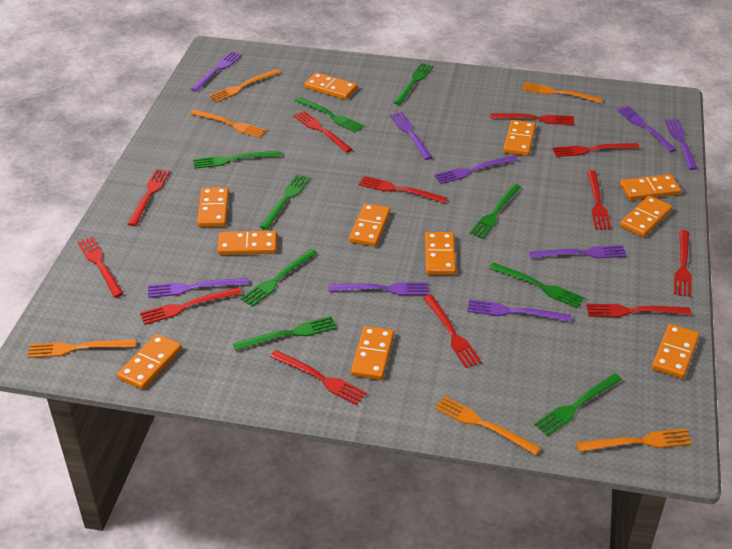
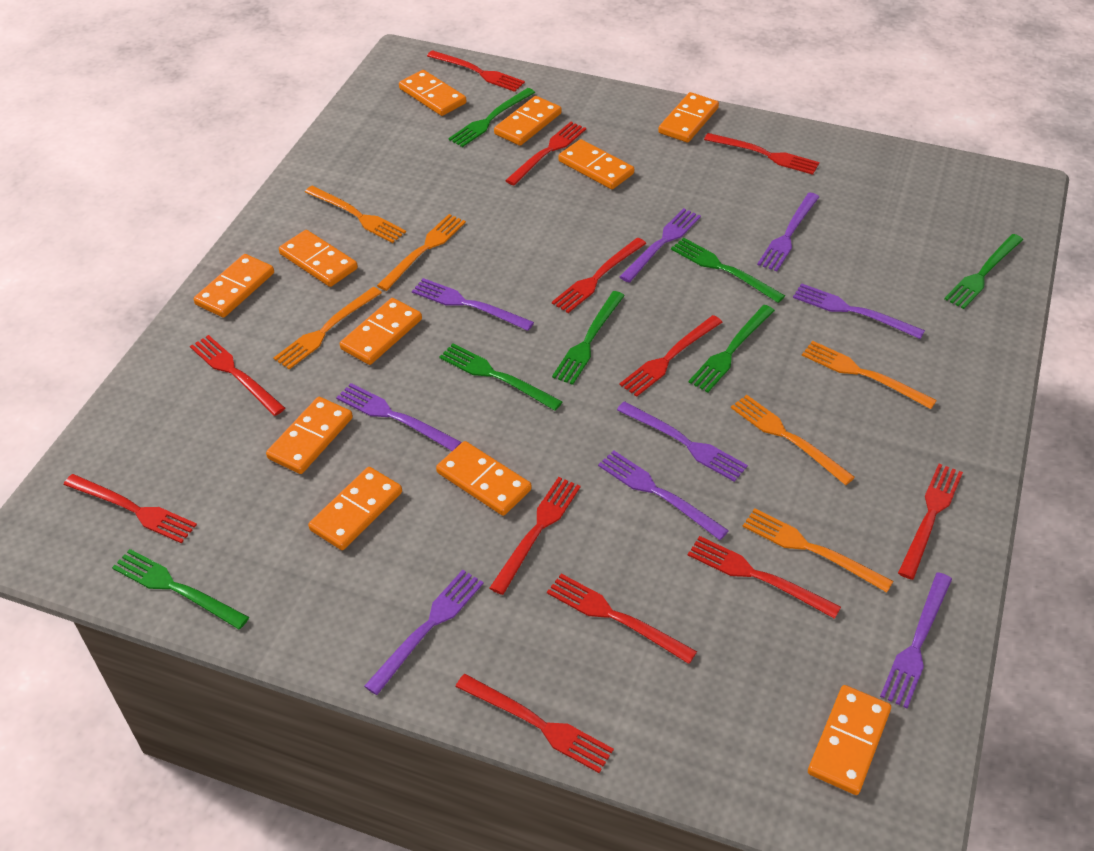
green fork: [193,151,281,169] [233,316,337,351] [240,249,317,307] [260,174,310,230] [294,97,364,133] [393,63,433,105] [469,184,521,239] [489,262,585,308] [534,373,622,436] = 9 -> [112,549,249,629] [439,343,563,411] [448,88,535,147] [552,291,625,385] [671,238,785,303] [688,305,775,392] [945,234,1023,309] = 7

